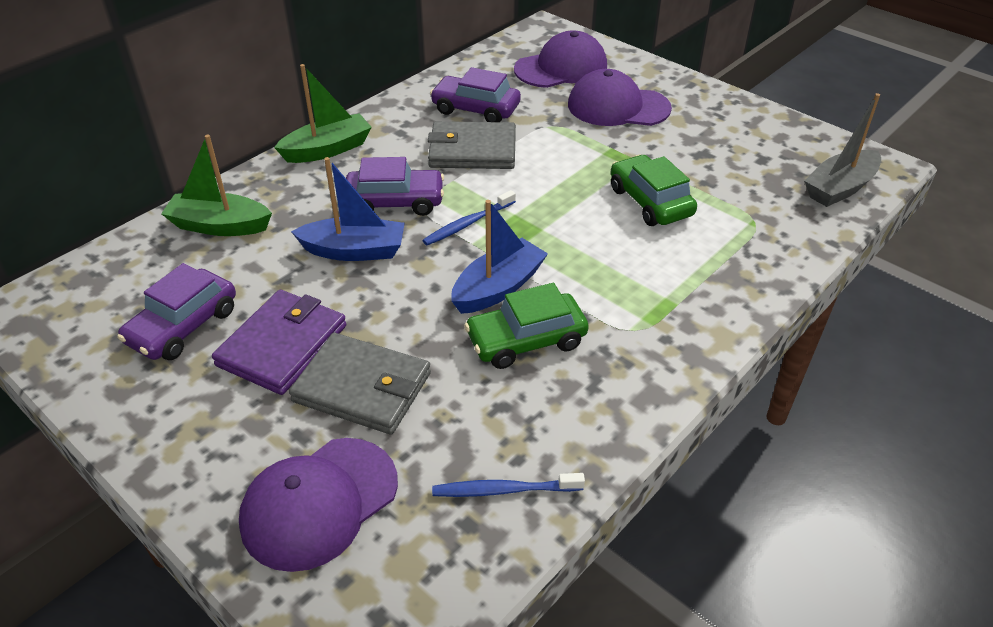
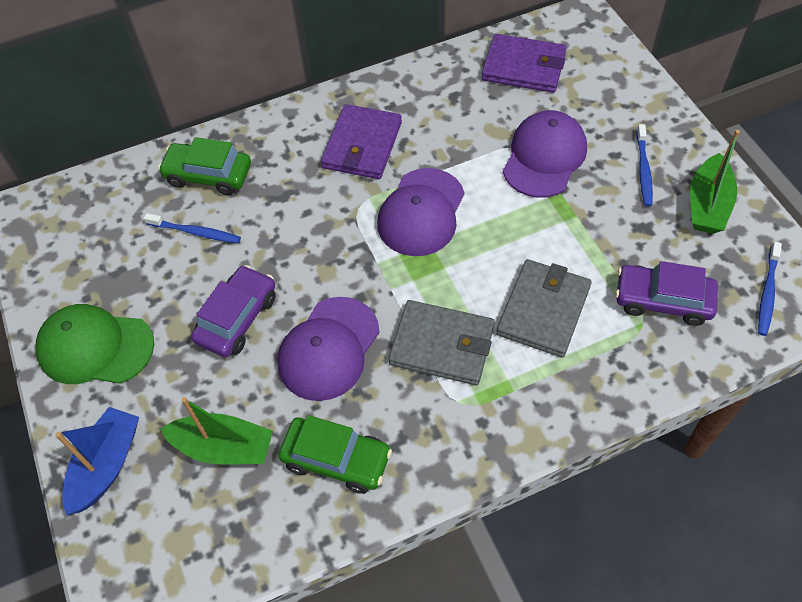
blue boat: [291,157,405,261] [451,200,548,314] = 2 -> [55,407,139,515] = 1
blue toothbrush: [422,190,516,245] [432,473,585,497] = 2 -> [143,213,241,243] [637,124,653,207] [758,242,782,336] = 3
green cap: none = 0 -> [36,304,154,384] = 1
grey boat: [804,93,881,207] = 1 -> none = 0
purple car: [117,263,236,360] [346,157,444,216] [430,67,521,122] = 3 -> [191,265,276,357] [615,261,718,326] = 2
purple wallet: [212,290,346,395] = 1 -> [321,104,402,179] [482,34,566,93] = 2

